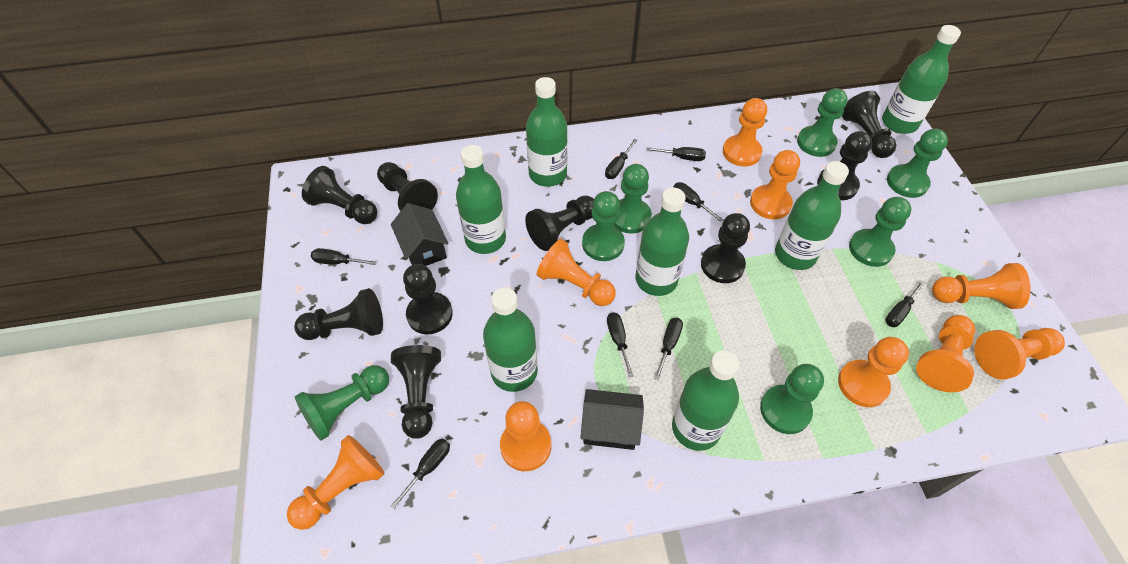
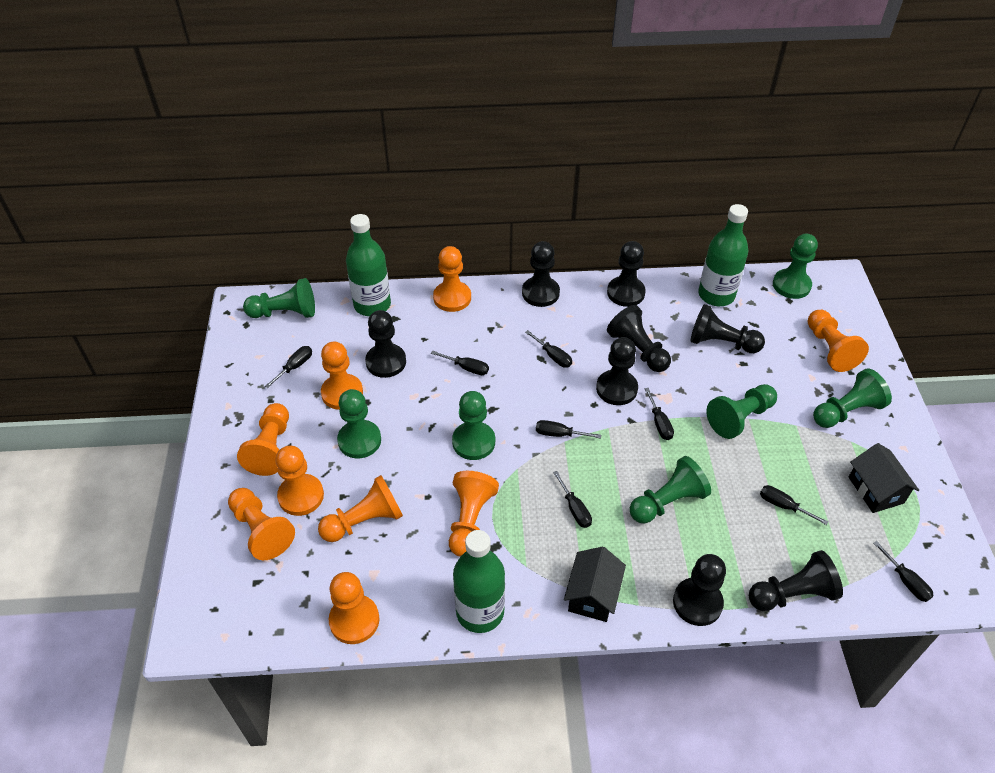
black pawn: [294,288,383,340] [302,166,378,224] [377,162,438,211] [391,345,441,439] [403,264,453,334] [525,196,594,251] [701,213,750,283] [817,131,872,200] [842,91,896,158] = 9 -> [365,310,406,378] [522,241,560,307] [596,337,638,405] [607,241,646,307] [607,305,671,372] [673,554,726,626] [690,304,765,353] [749,550,843,611] = 8
green bottle: [456,145,506,254] [483,287,538,392] [526,77,568,187] [636,188,689,296] [672,350,739,451] [775,161,849,270] [882,25,961,134] = 7 -> [346,214,391,316] [453,530,505,633] [698,204,748,306] = 3

